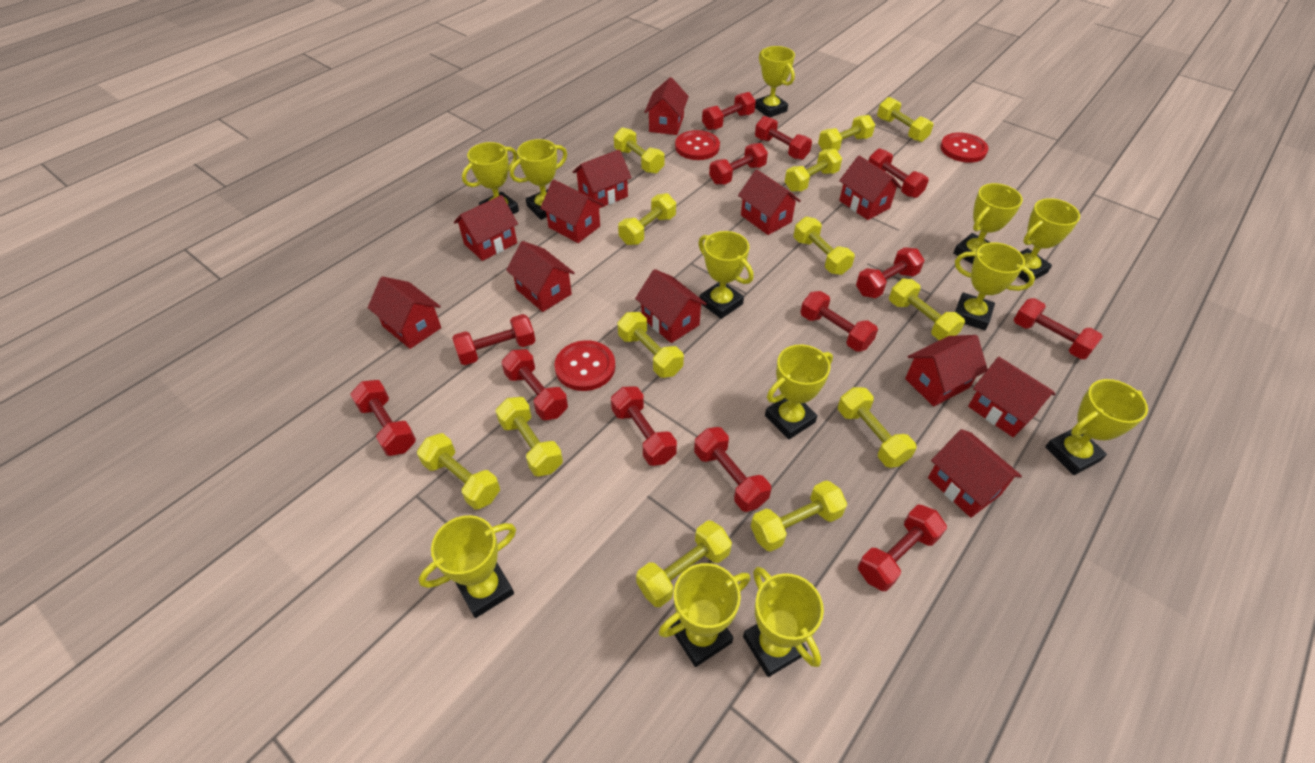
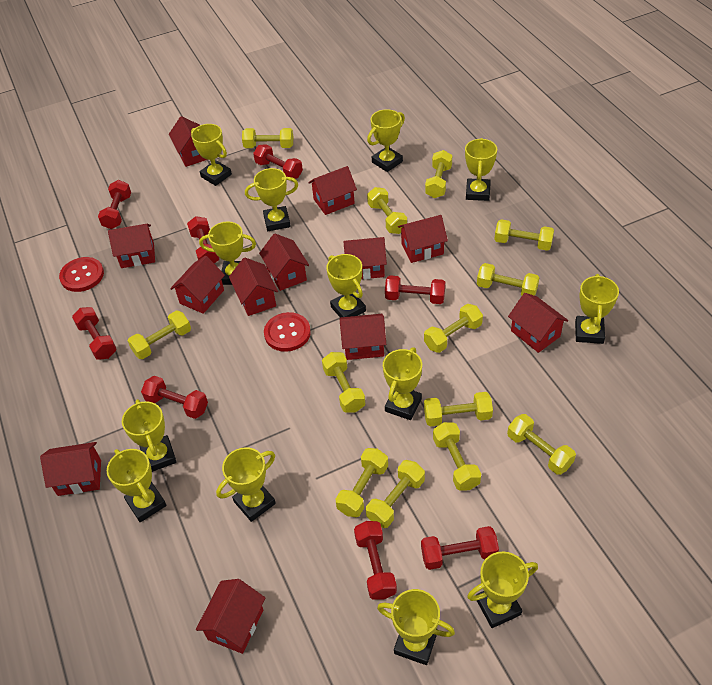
red button: [554,340,615,391] [675,130,720,160] [940,133,988,163] = 3 -> [59,257,104,292] [264,312,311,352] = 2
red dumbbell: [350,380,416,456] [452,314,536,365] [502,349,568,420] [611,386,677,466] [694,427,771,512] [702,92,756,130] [709,143,768,185] [755,116,812,160] [800,291,878,352] [856,247,924,298] [858,505,947,591] [869,148,929,198] [1014,298,1103,359] = 13 -> [72,307,117,360] [98,180,131,229] [141,376,208,419] [187,216,219,263] [253,144,303,179] [354,521,397,600] [385,275,445,304] [421,526,499,570] = 8
yellow trophy: [419,515,516,618] [462,142,519,214] [510,139,567,220] [659,563,750,667] [698,231,754,319] [743,567,824,677] [755,46,795,117] [765,344,833,439] [953,183,1023,264] [955,242,1035,330] [1018,198,1080,283] [1045,379,1148,475] = 12 -> [107,449,167,522] [122,399,177,472] [191,124,232,186] [199,222,256,285] [216,447,276,522] [245,168,298,231] [326,254,366,317] [367,109,405,172] [377,589,455,665] [383,347,422,420] [465,138,497,201] [467,552,538,628] [575,274,619,344] = 13

